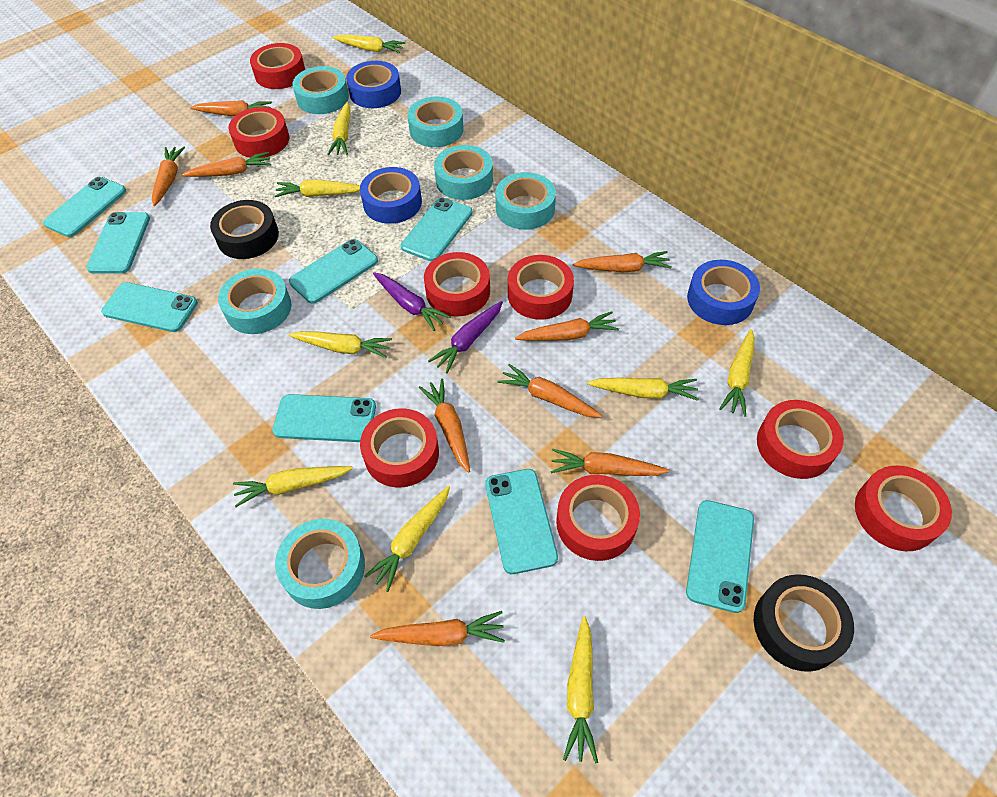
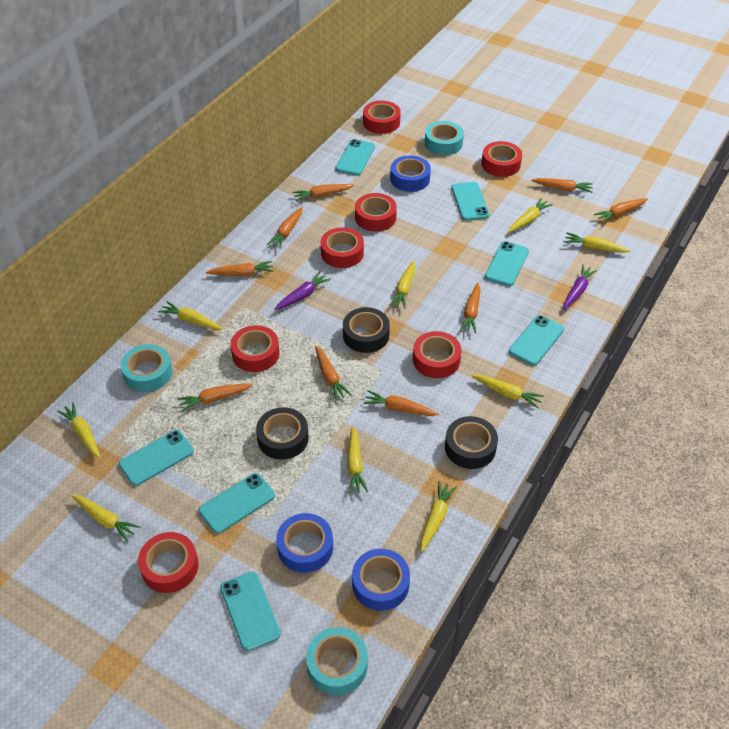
black tape: [210,200,279,259] [754,574,854,672] = 2 -> [256,407,309,460] [343,307,390,353] [445,416,498,469] = 3
red tape: [228,107,290,158] [250,43,305,89] [360,408,439,488] [424,252,490,317] [508,255,574,320] [556,475,640,561] [757,400,844,479] [855,466,952,551] = 8 -> [138,532,198,593] [231,325,280,372] [321,227,364,268] [355,193,397,232] [363,101,401,134] [413,331,461,378] [481,141,522,177] = 7
turquoise phone: [43,177,126,237] [86,212,150,274] [101,282,198,332] [273,394,376,442] [289,239,378,304] [401,197,472,262] [485,469,558,574] [686,500,754,613] = 8 -> [119,430,194,486] [199,473,275,534] [220,572,281,651] [336,139,375,176] [451,182,490,221] [485,241,529,286] [509,315,564,366] = 7
turquoise tape: [218,269,291,334] [275,519,365,609] [292,66,349,114] [407,96,463,147] [434,145,493,200] [495,172,556,230] = 6 -> [121,344,173,392] [306,627,368,695] [425,121,464,155] = 3

